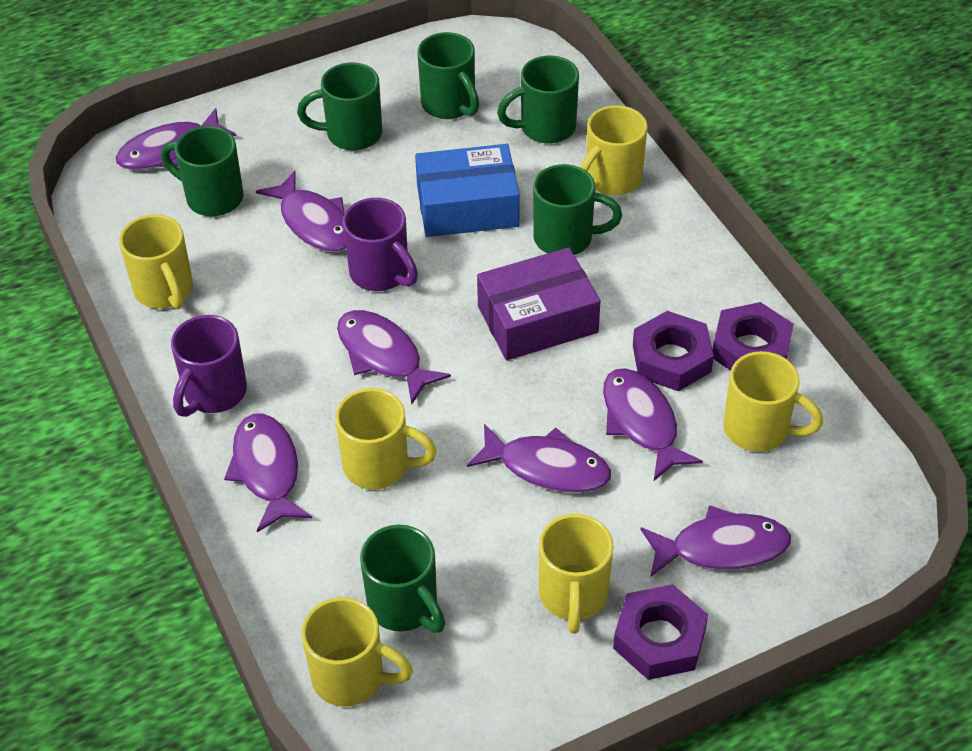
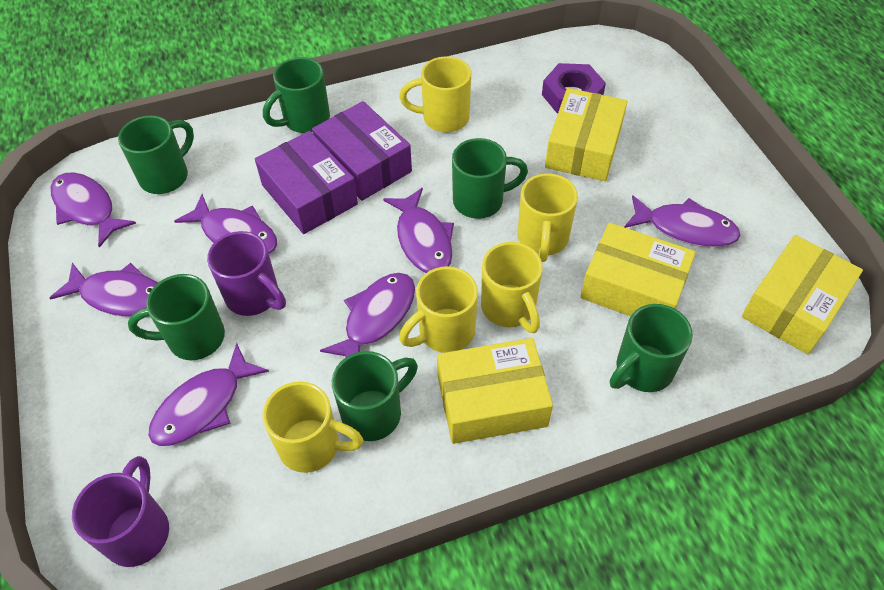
blue box: [415,144,520,237] = 1 -> none = 0
purple box: [477,247,601,360] = 1 -> [255,131,358,234] [312,101,412,201] = 2
purple nut: [613,584,708,680] [633,311,714,391] [713,302,794,371] = 3 -> [542,63,606,114] = 1
yellow box: none = 0 -> [437,338,553,444] [545,88,627,181] [580,223,696,316] [742,235,863,354] = 4
yellow mug: [119,215,193,309] [301,597,413,707] [335,388,437,490] [539,514,614,634] [580,105,648,195] [723,351,823,452] = 6 -> [263,381,363,473] [399,56,471,132] [399,266,478,353] [481,242,543,333] [517,173,578,262] = 5

